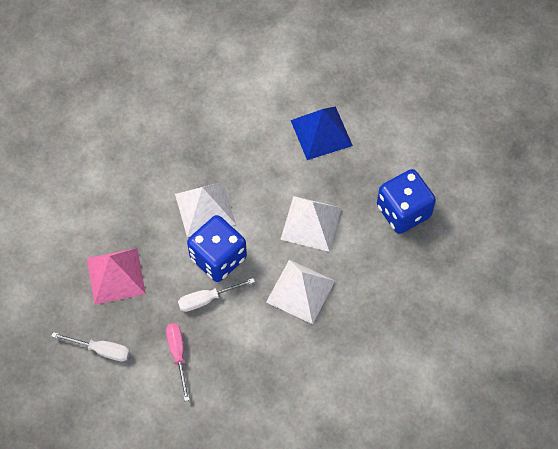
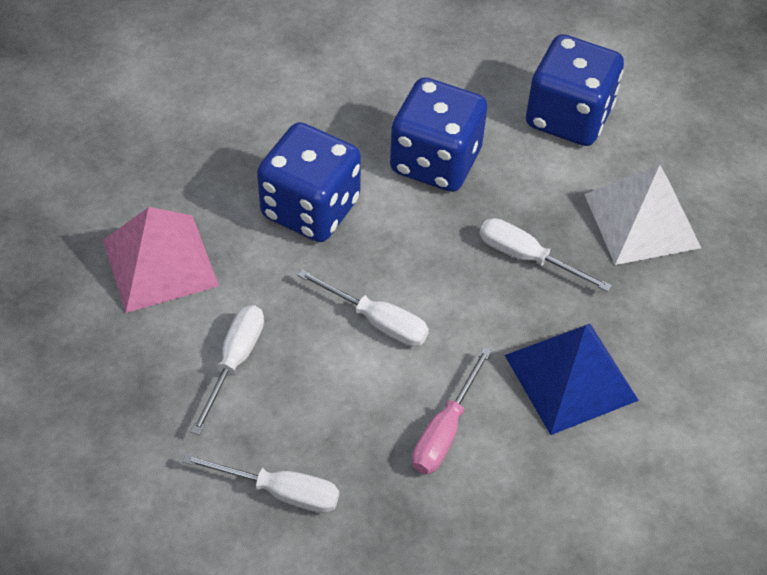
blue dice: [187,215,247,282] [377,169,436,234] = 2 -> [257,122,361,242] [390,77,487,192] [526,34,624,146] = 3
white pyramid: [175,182,236,237] [266,260,335,324] [280,196,342,252] = 3 -> [584,165,701,265] = 1
white screwdriver: [51,332,130,361] [178,278,255,312] = 2 -> [182,454,339,513] [191,305,264,435] [297,269,429,347] [480,218,612,292] = 4

